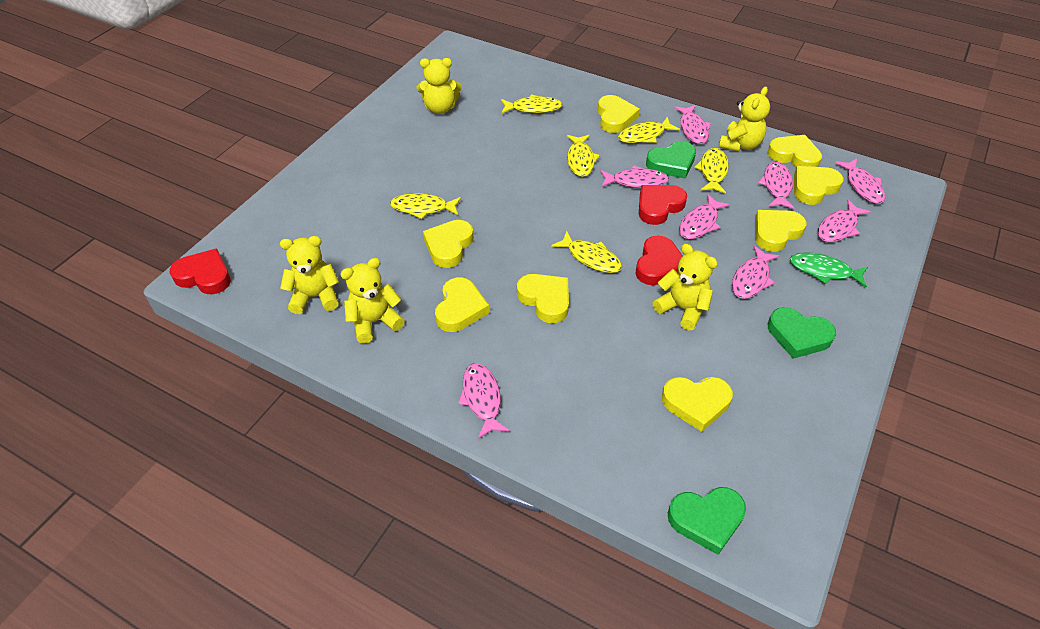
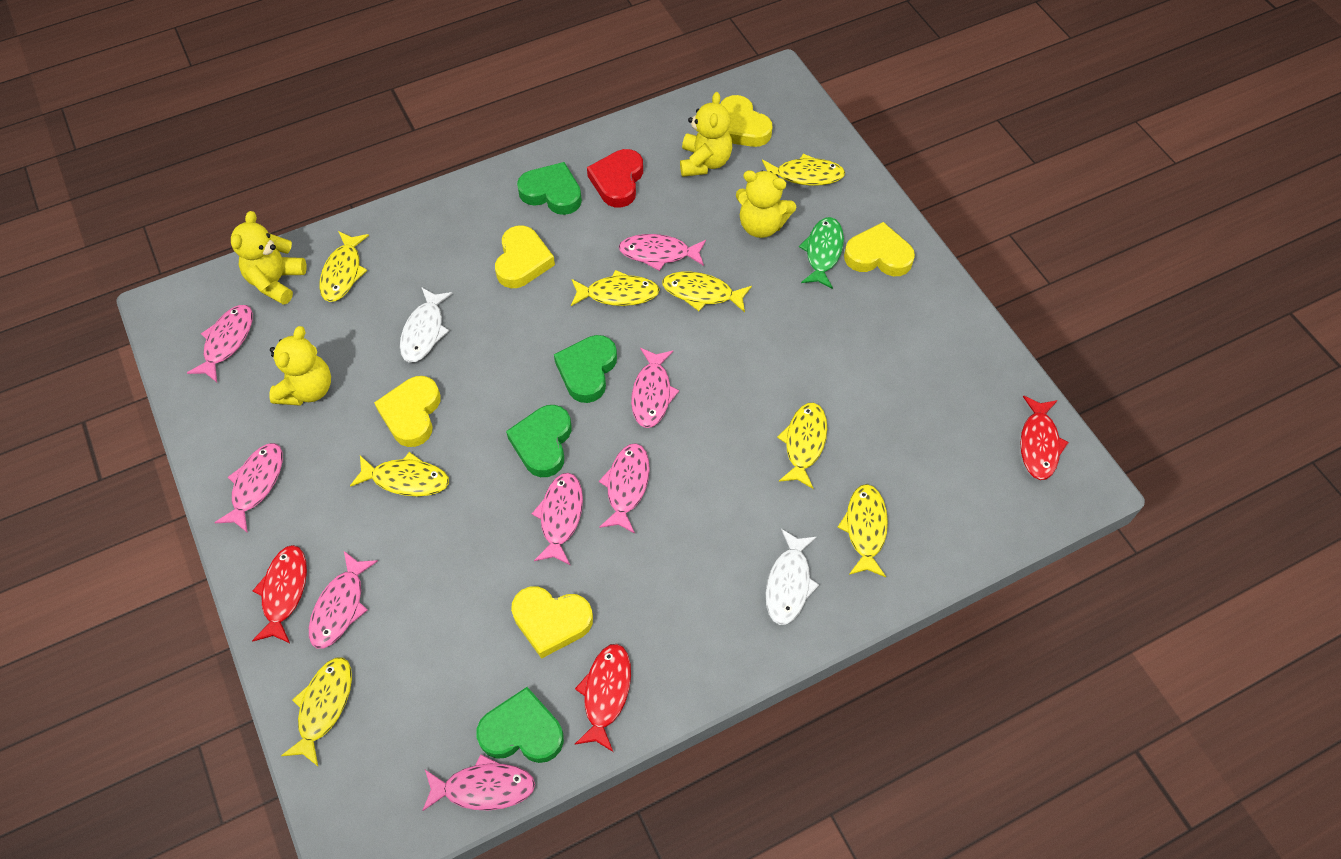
green heart: [646,141,696,178] [668,487,746,555] [768,307,836,359] = 3 -> [476,687,564,763] [506,405,572,477] [517,162,582,215] [554,335,617,403] = 4
red fish: none = 0 -> [252,545,307,643] [575,644,631,752] [1020,396,1069,480] = 3
red heart: [170,248,231,294] [636,235,683,285] [639,185,687,225] = 3 -> [587,149,643,208] = 1
white fish: none = 0 -> [400,287,453,363] [766,529,819,625] = 2
yellow fish: [390,193,461,219] [501,94,562,114] [551,231,622,273] [567,135,600,177] [618,117,680,143] [694,148,729,194] = 6 -> [281,657,352,766] [319,231,369,302] [350,452,449,497] [571,270,660,306] [662,272,752,312] [762,154,845,186] [777,403,827,489] [837,484,888,577] = 8
yellow heart: [423,220,474,268] [435,277,489,332] [517,274,569,323] [598,95,640,133] [662,377,733,432] [755,210,807,252] [767,135,822,167] [794,166,843,205] = 8 -> [374,376,441,447] [495,225,555,288] [511,586,593,659] [721,95,772,147] [844,222,915,276] = 5
yellow teddy bear: [280,236,339,314] [340,258,405,344] [417,58,462,114] [653,244,718,330] [719,87,770,151] = 5 -> [231,211,307,305] [269,326,331,406] [680,92,732,177] [736,170,796,238] = 4

